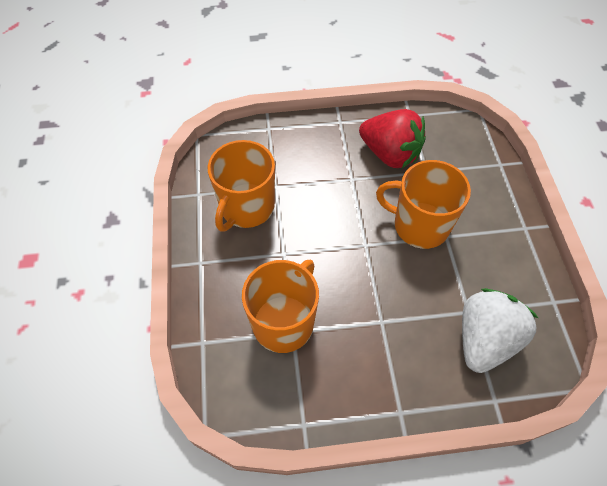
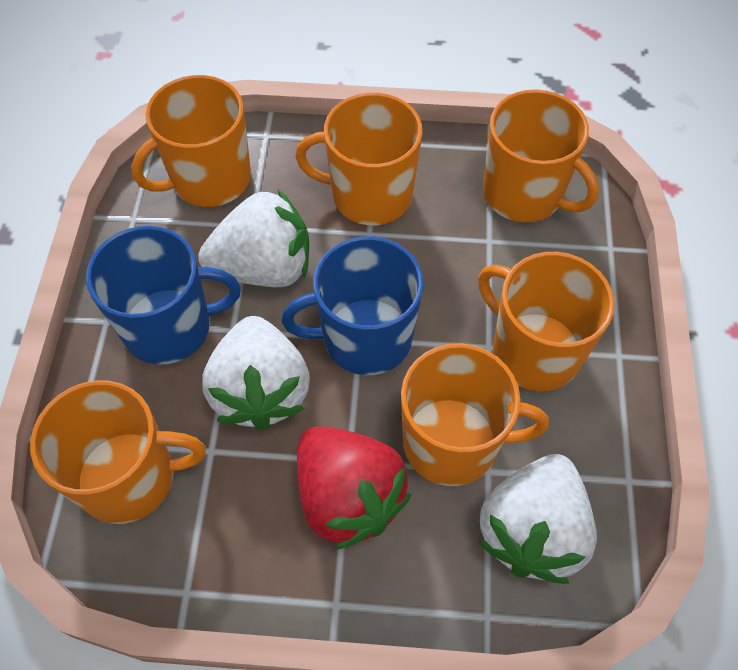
blue mug: none = 0 -> [86,226,241,365] [282,236,424,375] = 2
orange mug: [208,140,275,231] [242,260,319,353] [376,160,471,249] = 3 -> [30,380,206,524] [131,75,251,207] [295,93,423,225] [401,343,549,486] [478,252,614,391] [483,90,599,222] = 6
white strawberry: [462,288,538,373] = 1 -> [198,190,309,287] [202,316,310,431] [478,454,597,584] = 3

